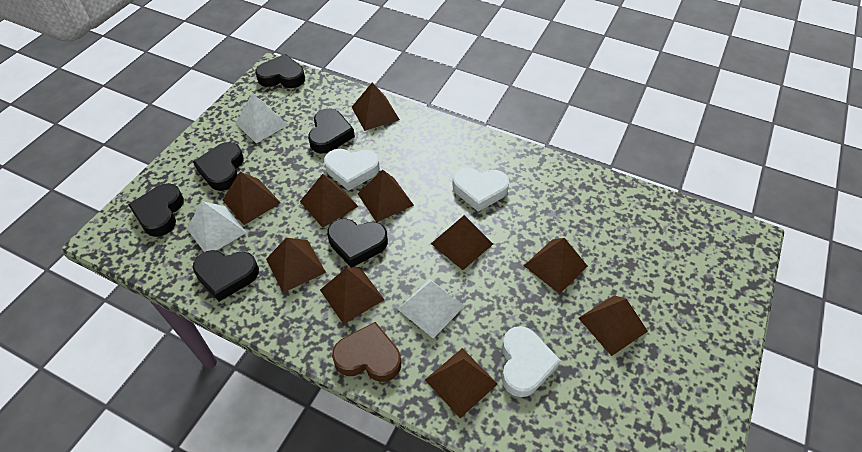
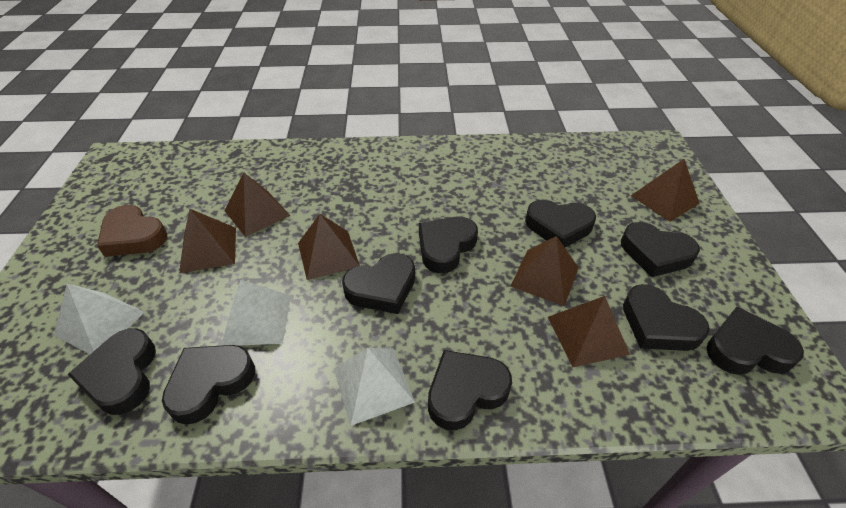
black heart: [128,183,184,237] [193,142,244,191] [193,250,259,302] [255,54,305,88] [308,108,355,153] [327,219,388,267] = 6 -> [67,328,156,415] [162,345,255,425] [342,253,415,314] [419,217,478,273] [428,350,512,430] [525,200,596,247] [621,222,700,277] [623,284,710,351] [706,307,804,375] = 9
brown pyramid: [223,172,281,225] [266,238,326,293] [300,174,359,228] [320,267,384,324] [352,82,400,131] [358,170,414,222] [425,348,498,418] [431,215,493,270] [524,238,588,294] [578,295,648,356] = 10 -> [179,209,236,273] [225,172,290,237] [298,214,360,280] [510,236,579,306] [548,296,630,367] [631,159,700,222] = 6
white heart: [324,149,380,191] [452,167,509,212] [502,326,561,397] = 3 -> none = 0

